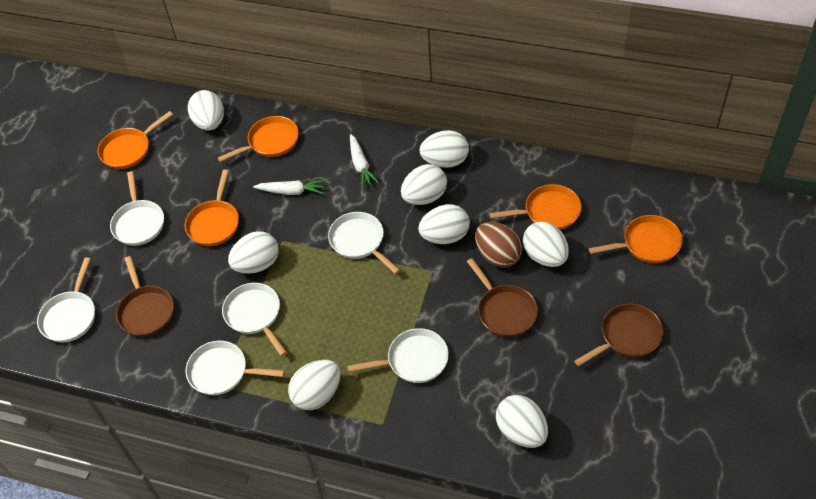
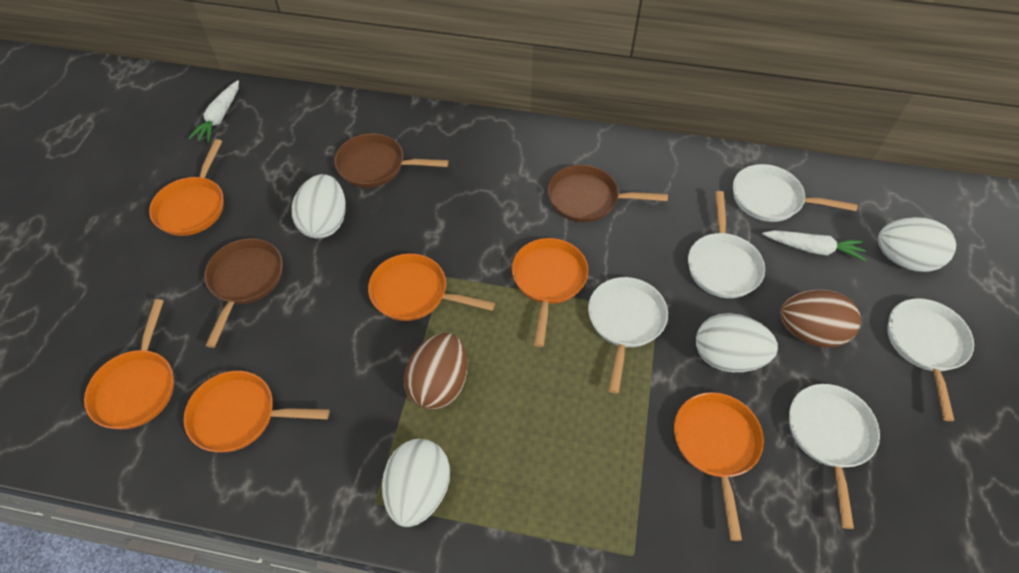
brown egg: [475,222,522,268] = 1 -> [404,333,467,410] [780,290,861,348] = 2
orange pan: [98,111,173,169] [185,169,239,246] [218,116,299,162] [489,184,582,230] [589,215,683,263] = 5 -> [84,299,174,429] [149,139,223,236] [184,371,329,452] [368,253,495,321] [512,238,588,347] [674,392,764,541] = 6
white egg: [188,90,224,131] [228,231,279,274] [288,360,341,410] [401,164,447,205] [418,204,470,244] [420,130,469,168] [496,395,548,448] [523,221,569,267] = 8 -> [292,174,346,239] [382,439,450,527] [696,313,778,372] [878,217,956,272] = 4
white pan: [37,257,95,342] [110,171,164,246] [185,341,285,395] [222,283,287,356] [328,212,400,274] [347,328,449,383] = 6 -> [588,277,668,394] [688,191,765,298] [733,164,858,222] [789,384,880,529] [887,298,974,421] = 5

